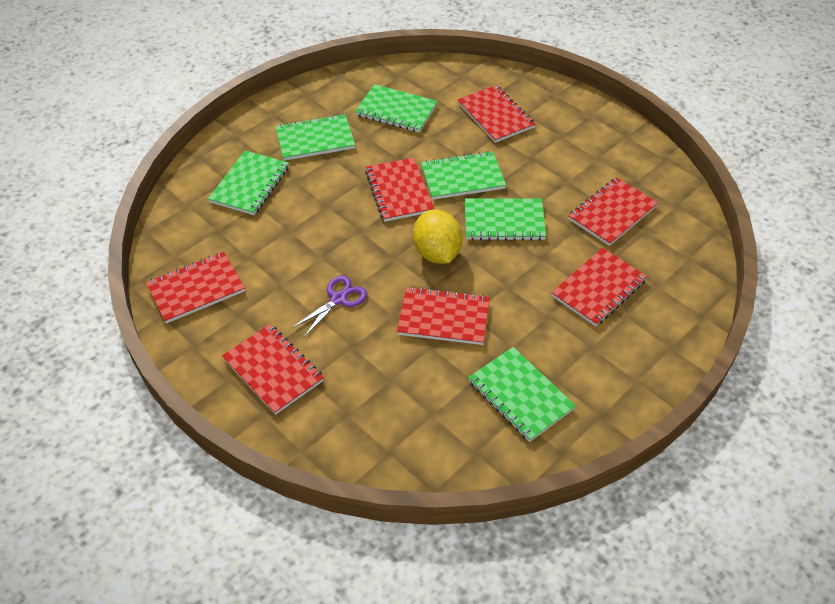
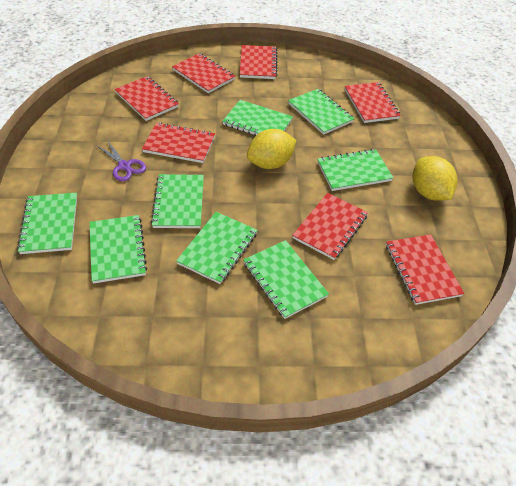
green notebook: [208,151,289,215] [275,114,355,161] [355,84,438,133] [421,151,506,200] [465,198,546,241] [468,347,576,442] = 6 -> [17,193,77,254] [89,215,147,284] [151,174,204,228] [176,212,257,284] [222,100,293,136] [243,240,329,319] [288,89,355,135] [317,149,393,191] = 8
yellow lemon: [413,210,462,264] = 1 -> [247,129,296,169] [413,156,458,201] = 2

